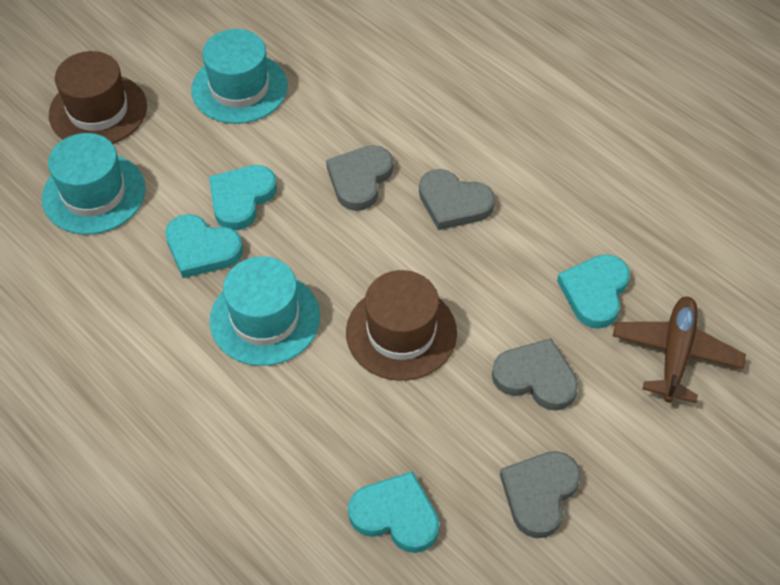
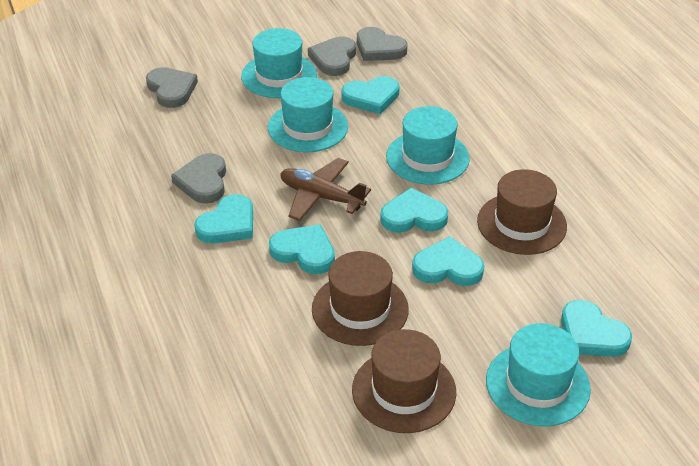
brown hat: [49,51,147,144] [346,270,457,381] = 2 -> [312,251,409,346] [352,329,456,433] [477,169,567,255] = 3
turquoise hat: [42,133,146,235] [191,29,288,124] [210,256,320,366] = 3 -> [241,28,317,98] [268,77,348,152] [386,106,470,185] [486,323,591,427] = 4
turquoise heart: [165,214,243,278] [209,165,277,230] [348,471,439,553] [557,254,630,329] = 4 -> [195,194,253,243] [269,224,335,274] [341,76,400,114] [380,188,448,233] [412,236,484,286] [561,300,632,357] = 6

